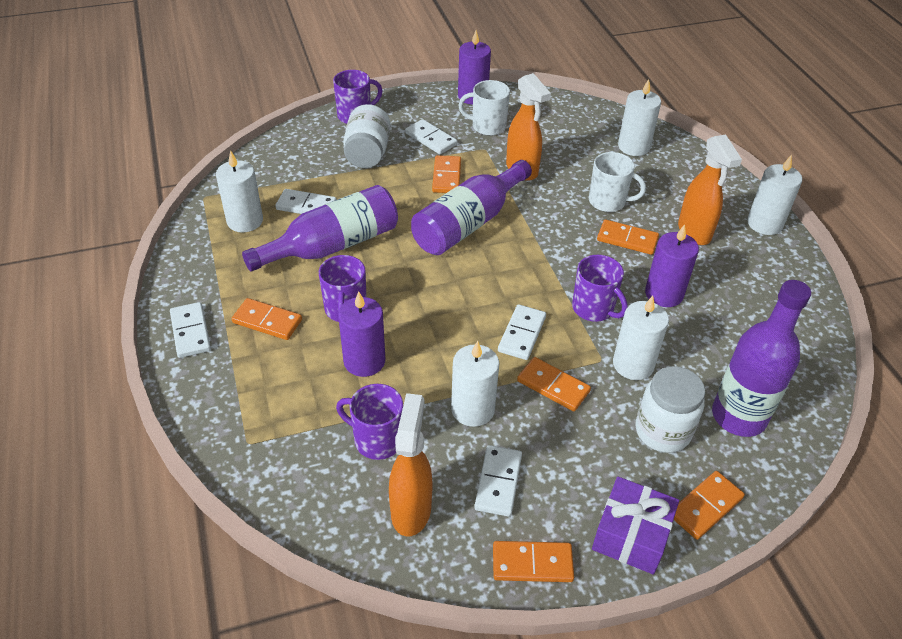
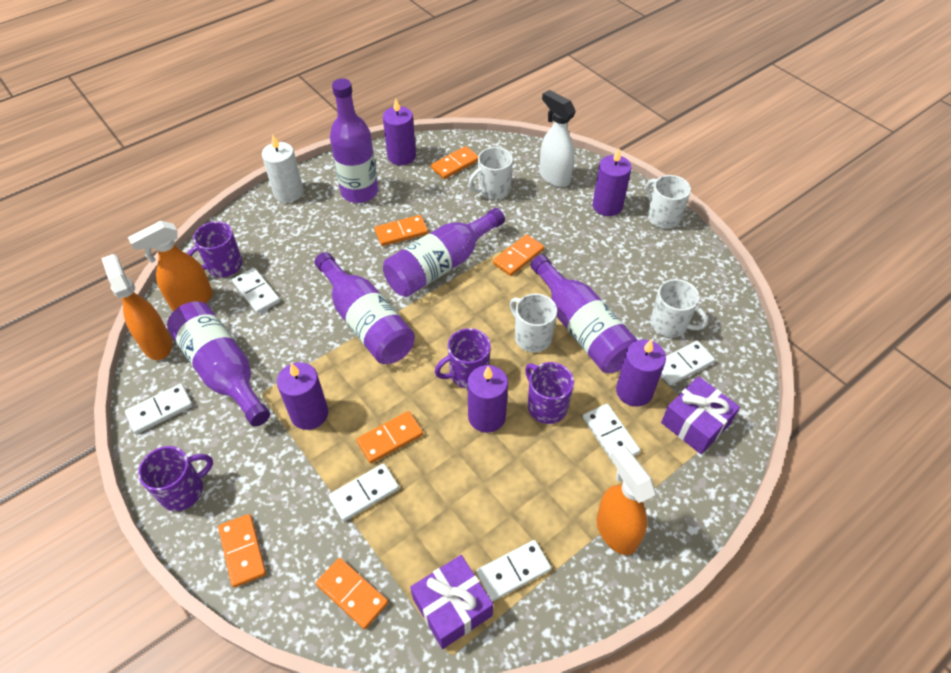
purple bottle: [242,185,398,272] [411,160,532,255] [712,280,811,437] = 3 -> [167,301,270,427] [315,252,415,364] [330,78,378,203] [383,208,505,297] [531,255,637,373] = 5
purple candle: [338,291,385,377] [458,30,491,105] [645,224,699,307] = 3 -> [277,362,328,430] [383,99,416,165] [467,365,508,433] [593,148,632,216] [616,339,666,407] = 5
purple gift: [592,477,679,575] = 1 -> [410,555,493,649] [661,376,740,454] = 2
white candle: [216,150,263,233] [451,341,499,427] [613,296,669,380] [618,79,661,156] [747,155,802,235] = 5 -> [262,135,303,203] = 1
white domino: [170,302,211,358] [275,189,337,214] [405,119,457,154] [474,445,522,517] [498,304,546,360] = 5 -> [125,383,193,434] [232,268,280,314] [329,463,399,521] [477,540,551,601] [583,404,640,465] [661,341,715,386] = 6
white jar: [343,104,391,168] [635,366,705,453] = 2 -> none = 0
white mug: [458,80,510,136] [589,152,646,212] = 2 -> [468,147,513,199] [510,293,557,353] [646,175,691,229] [650,279,708,337] = 4
white spray bottle: none = 0 -> [539,90,576,187] = 1

